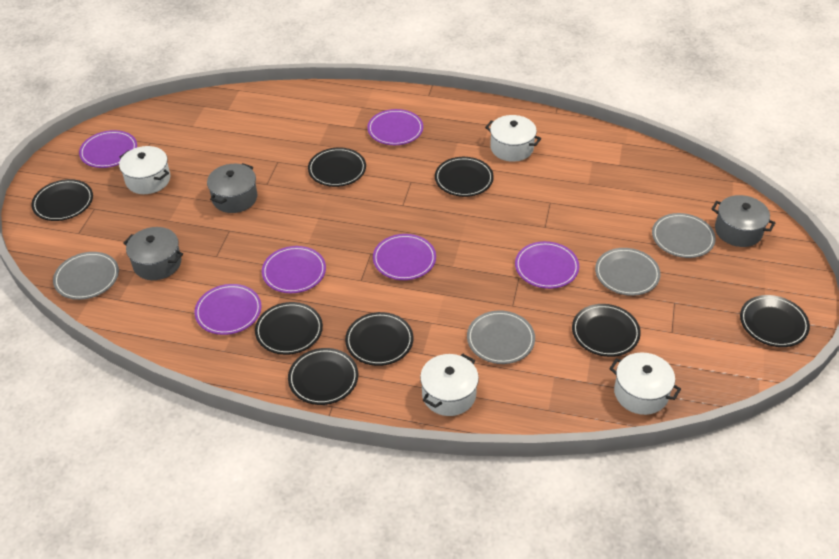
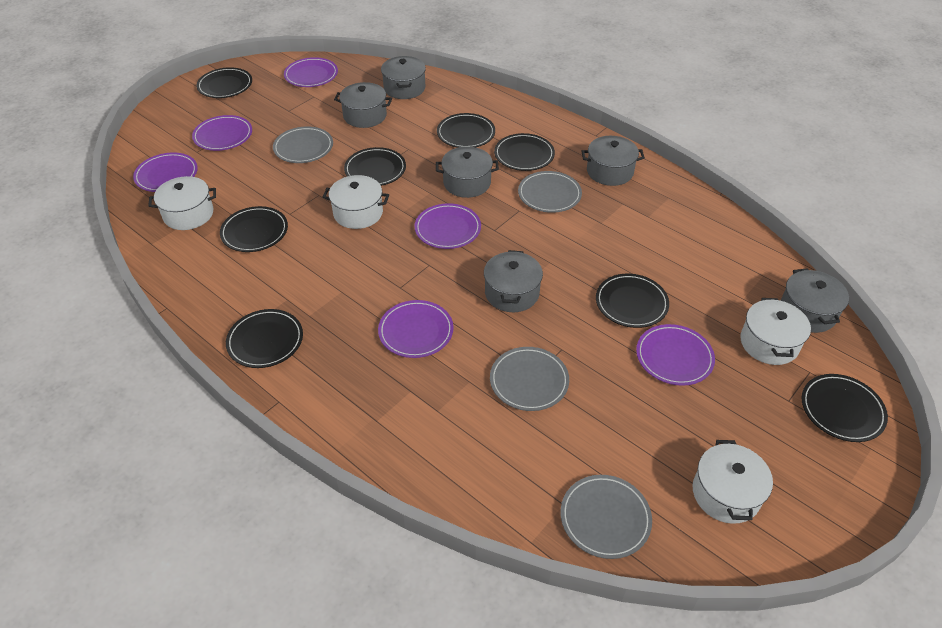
grey pot: [124,227,183,280] [207,163,258,213] [712,195,775,247] = 3 -> [334,82,392,128] [381,56,426,99] [436,146,499,198] [484,250,543,312] [581,136,645,186] [780,268,849,333] = 6

